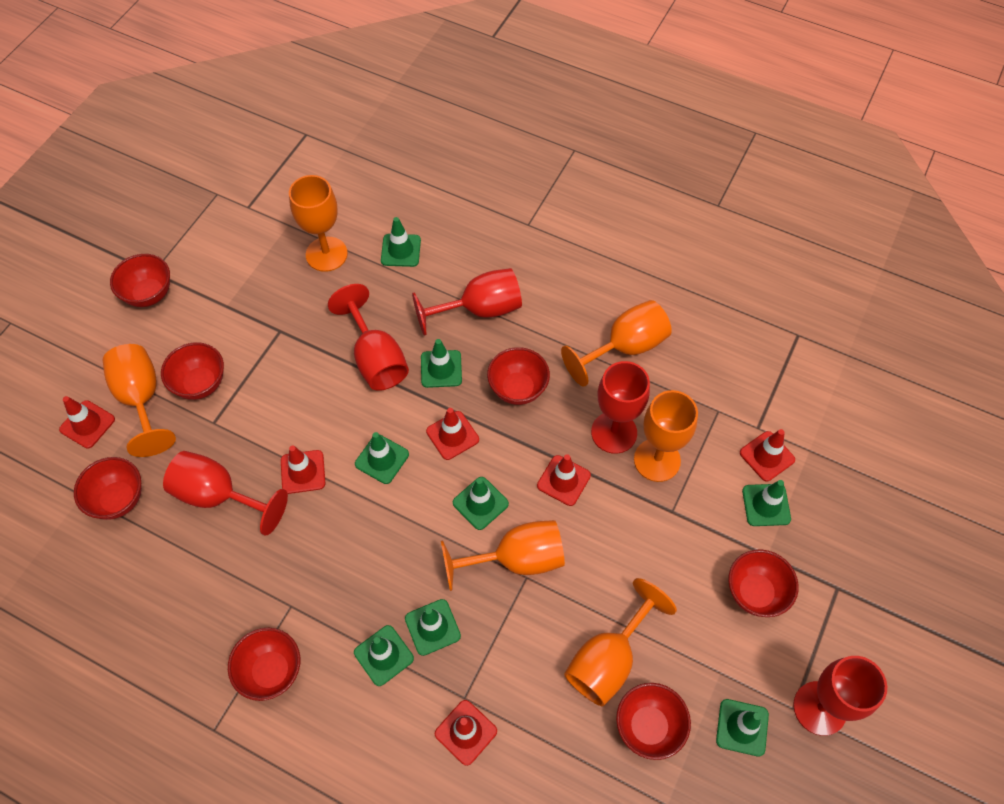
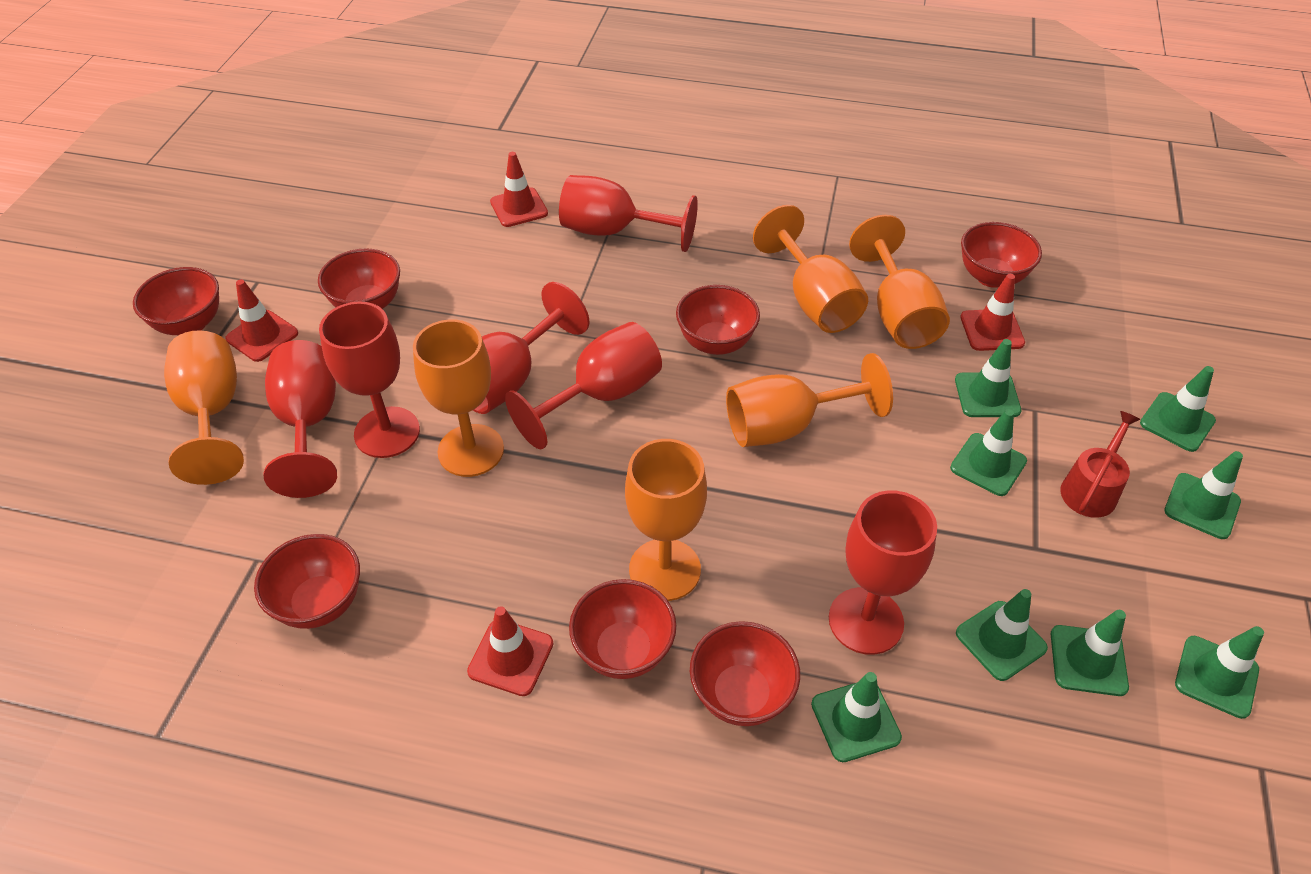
red goblet: [163,451,288,536] [328,284,409,391] [412,268,522,336] [591,361,650,454] [793,656,887,736] = 5 -> [264,340,337,498] [319,301,420,458] [473,282,590,414] [505,322,662,449] [559,175,698,252] [829,490,937,655] = 6
red traffic cone: [59,396,115,448] [281,446,325,494] [426,408,479,460] [435,700,497,766] [537,454,591,506] [740,429,795,481] = 6 -> [225,279,298,362] [467,606,553,696] [490,152,548,227] [960,274,1025,351] = 4
red watering can: none = 0 -> [1060,411,1140,518] = 1

